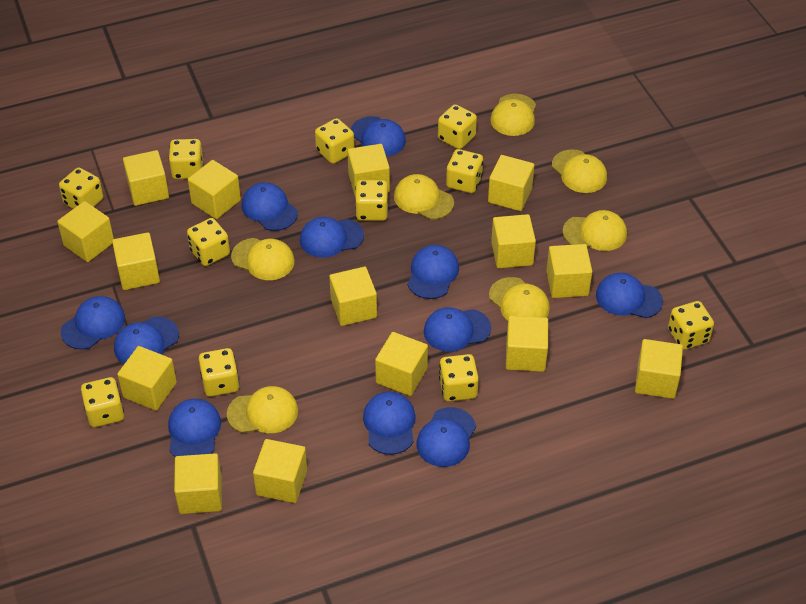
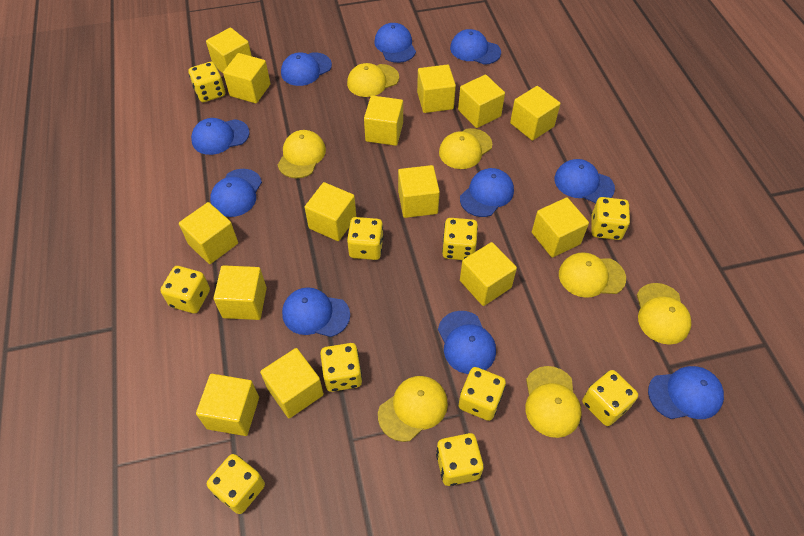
blue cap: [61,296,125,350] [114,317,179,364] [168,399,221,457] [242,182,298,231] [300,217,364,258] [351,116,406,156] [363,392,416,455] [407,245,459,299] [416,407,476,467] [424,307,491,352] [596,273,663,318] = 11 -> [191,118,250,155] [210,169,262,217] [281,52,332,86] [282,287,350,337] [374,23,416,63] [438,311,496,374] [450,29,501,65] [460,168,514,217] [554,159,615,203] [648,366,724,419] = 10
yellow cube: [57,201,114,262] [112,232,160,290] [117,346,177,411] [123,150,169,206] [174,453,222,514] [188,160,241,219] [253,439,307,503] [329,267,377,326] [347,144,390,197] [375,332,428,396] [488,155,534,211] [491,214,536,268] [506,316,548,372] [546,244,592,298] [635,339,683,399] = 15 -> [179,202,238,264] [196,374,259,436] [206,27,252,73] [213,265,267,320] [223,53,271,103] [260,348,324,418] [305,182,356,241] [364,96,403,146] [398,165,440,218] [417,65,456,113] [458,75,505,128] [460,242,517,306] [510,86,561,141] [532,197,589,258] = 14
yellow dice: [59,168,103,209] [81,377,124,427] [169,139,203,179] [187,218,230,266] [199,348,239,397] [315,118,354,164] [355,180,388,221] [438,104,477,149] [439,354,479,401] [446,149,483,193] [668,301,714,350] = 11 -> [160,266,210,314] [189,62,225,102] [207,454,265,514] [320,343,362,392] [347,217,384,260] [436,433,484,486] [442,218,478,260] [459,367,506,421] [582,370,638,426] [591,197,630,240] = 10

